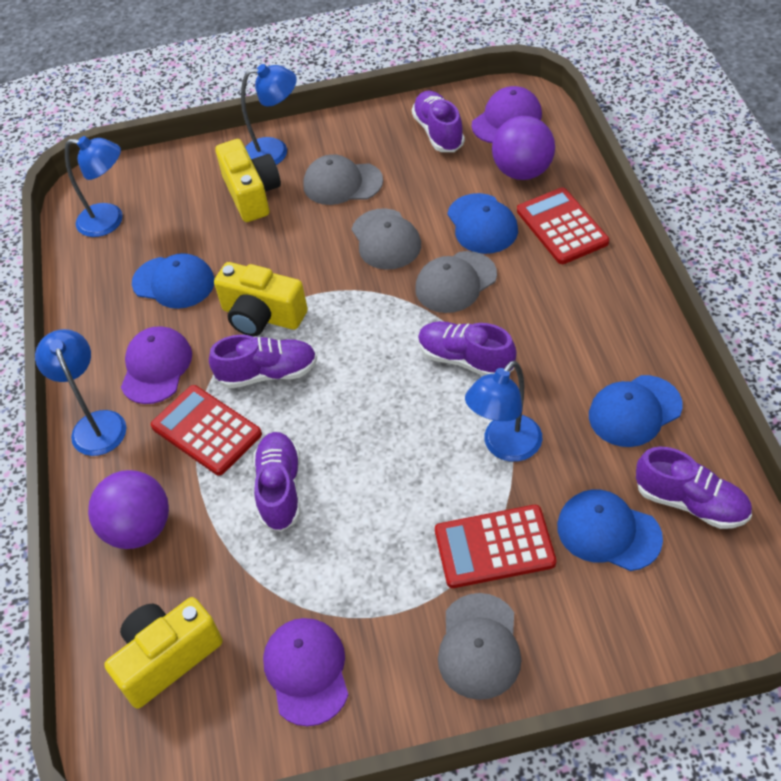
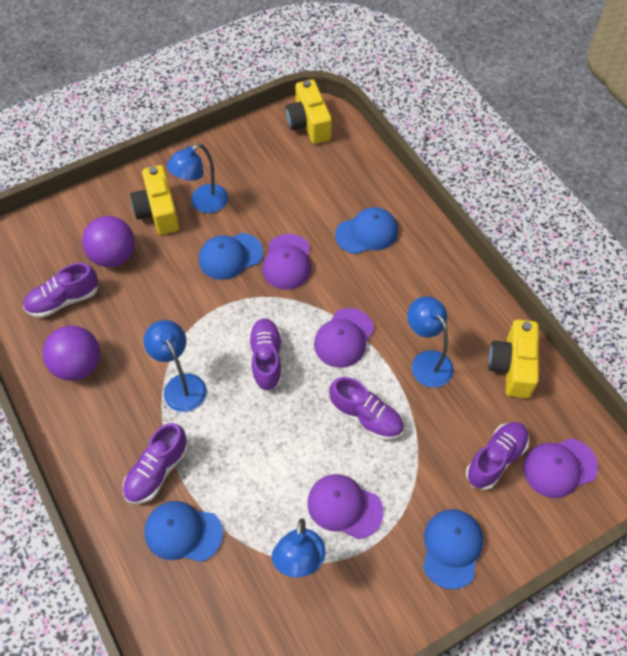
grey cap: [303,154,383,205] [352,208,421,270] [415,251,497,313] [438,593,521,700] = 4 -> none = 0
purple cap: [121,326,192,404] [263,618,348,726] [472,86,542,143] = 3 -> [262,234,311,290] [307,474,383,539] [314,308,374,368] [523,438,598,498] = 4
red calculator: [151,385,262,476] [435,505,556,588] [517,187,609,264] = 3 -> none = 0

